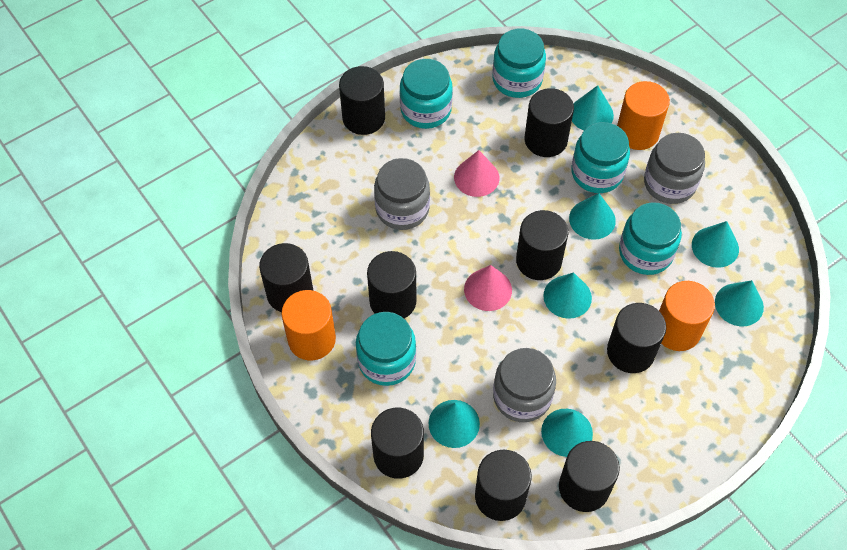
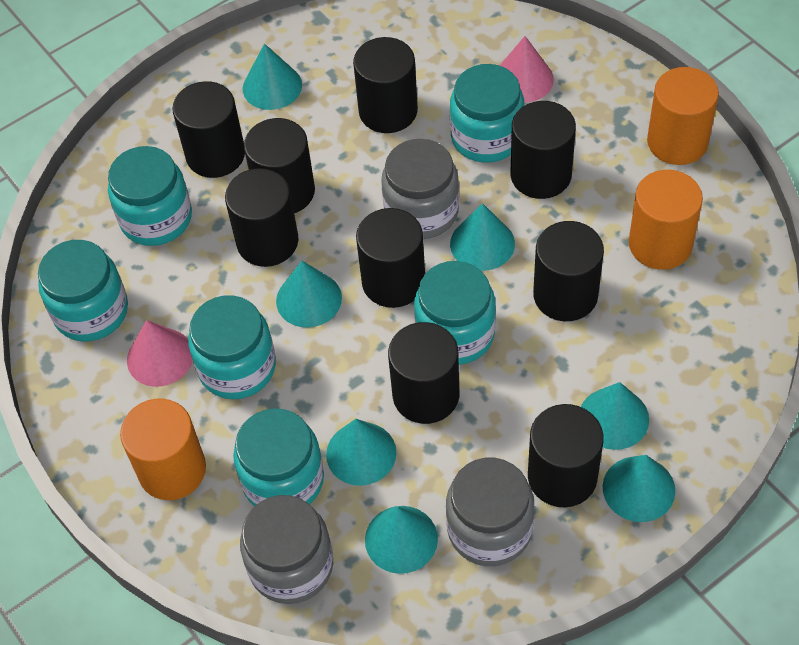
turquoise jar: [356,312,416,386] [400,59,453,129] [492,28,546,98] [571,122,630,193] [619,202,682,275] = 5 -> [38,240,128,341] [108,146,192,246] [188,295,276,399] [233,408,324,506] [414,261,496,365] [450,64,524,163] = 6

